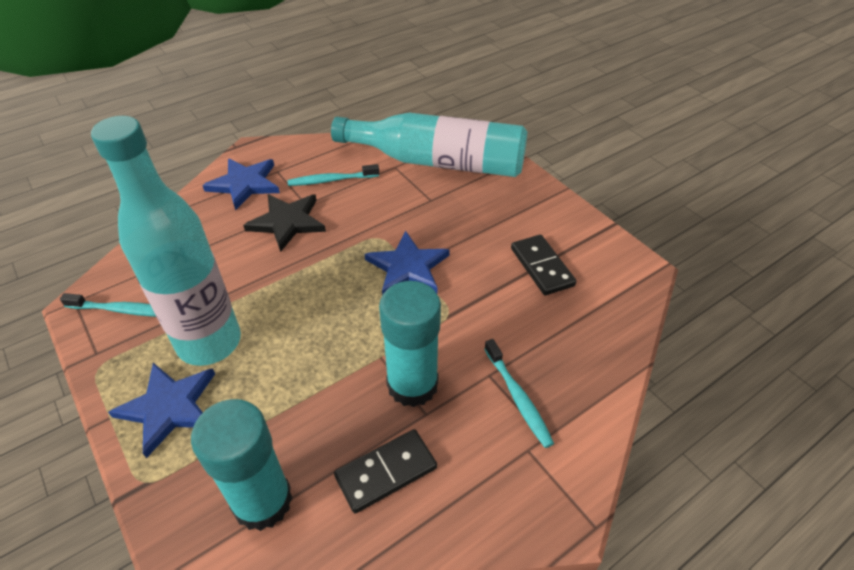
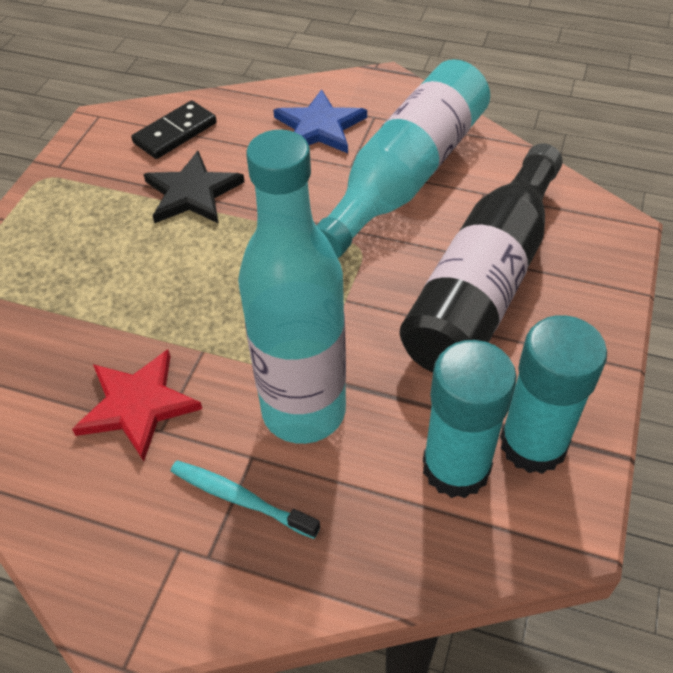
black bottle: none = 0 -> [400,143,563,372] = 1
black domino: [334,429,437,514] [511,235,576,295] = 2 -> [131,100,217,159] = 1
blue star: [108,363,215,458] [202,158,280,211] [365,231,450,296] = 3 -> [273,89,367,153] = 1
red star: none = 0 -> [72,349,202,461] = 1
turquoise toothbrush: [60,293,156,317] [287,164,379,186] [484,339,554,448] = 3 -> [170,460,320,539] = 1

